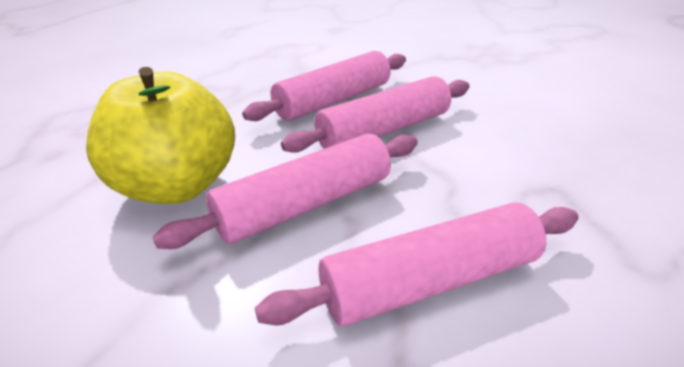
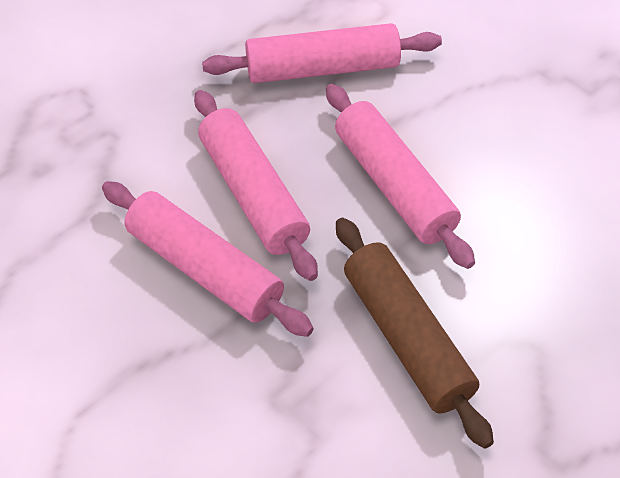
brown rolling pin: none = 0 -> [336,218,494,449] = 1
yellow apple: [86,67,235,204] = 1 -> none = 0

